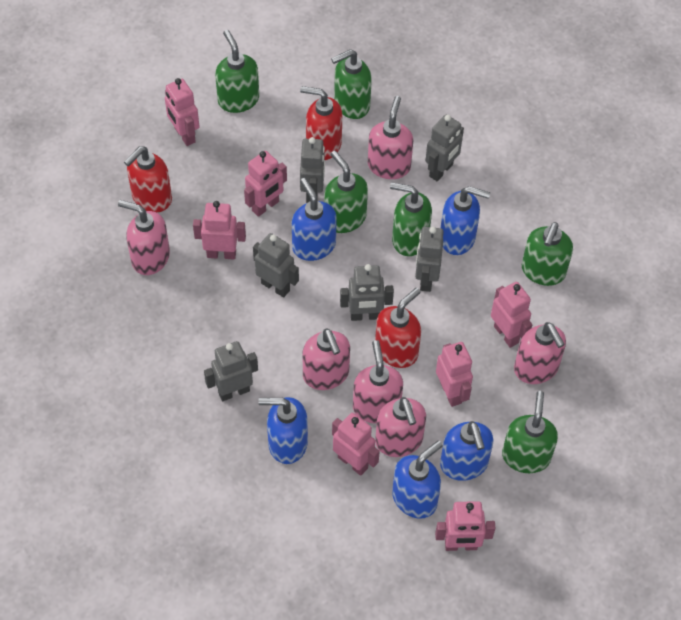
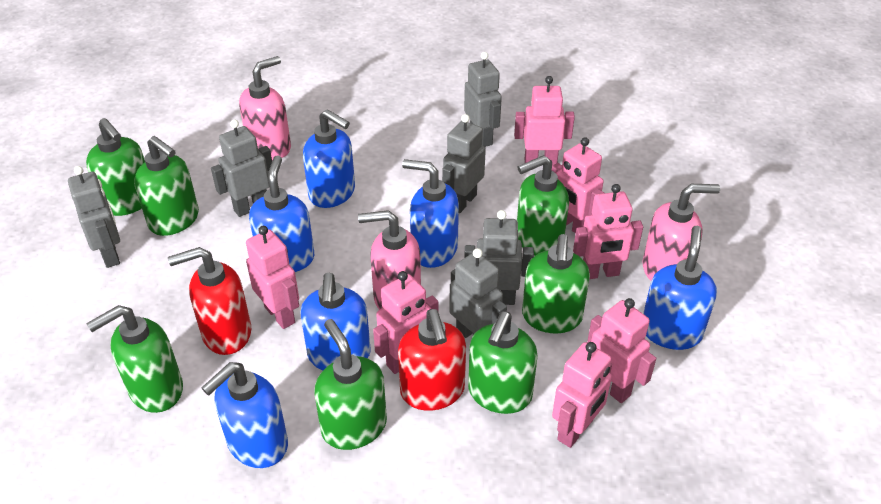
blue soap dispenser: [258,397,308,464] [292,178,337,261] [392,441,443,519] [440,421,493,481] [441,186,491,255] = 5 -> [201,362,288,468] [249,155,314,272] [301,273,371,370] [303,109,355,208] [402,159,459,268] [643,226,717,350] = 6
green soap dispenser: [215,30,259,113] [324,151,368,233] [331,49,372,119] [390,182,432,256] [502,391,558,473] [522,222,573,286] = 6 -> [86,118,145,216] [86,305,183,413] [134,136,199,236] [314,319,387,450] [468,312,538,414] [517,155,569,256] [522,234,590,333] = 7
pink soap dispenser: [118,200,170,275] [303,328,350,390] [353,340,403,423] [368,96,413,179] [375,397,426,457] [514,322,566,384] = 6 -> [239,56,291,160] [358,210,421,310] [642,184,720,281] = 3
red soap dispenser: [124,146,172,213] [300,86,342,160] [375,288,421,368] = 3 -> [168,247,251,355] [398,309,466,411] = 2

